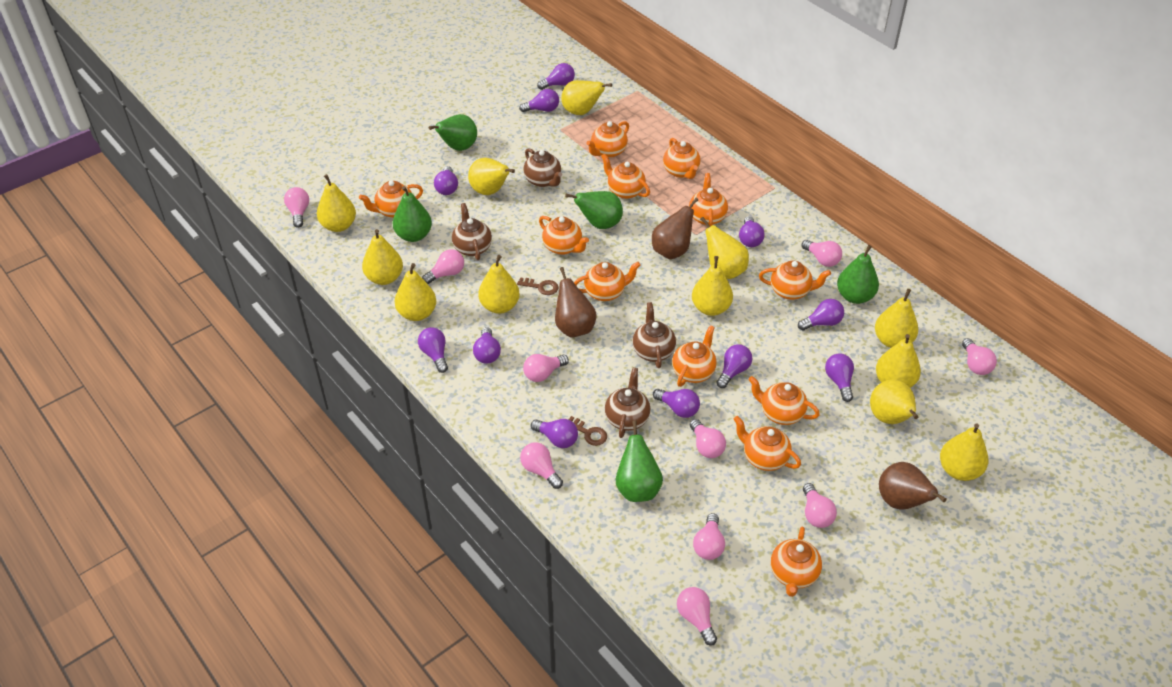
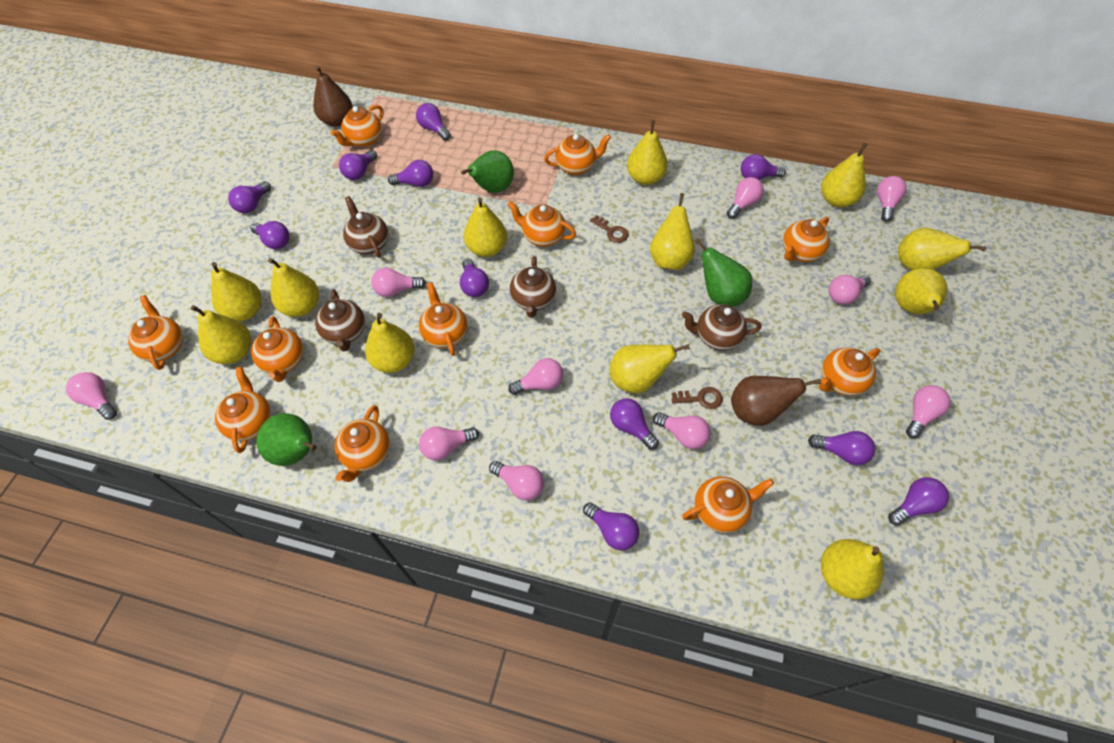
brown pear: [555,267,597,338] [652,198,699,259] [879,462,947,510] = 3 -> [313,65,352,127] [731,376,821,426] = 2
green pear: [393,186,432,242] [429,114,477,151] [565,191,623,229] [616,420,663,502] [837,245,879,304] = 5 -> [256,413,317,466] [461,151,514,193] [695,239,752,307] = 3
orange teapot: [359,180,423,218] [539,216,589,255] [574,262,640,301] [586,121,629,158] [601,154,650,199] [663,138,701,179] [672,325,717,387] [689,173,728,226] [734,416,801,471] [748,376,820,425] [759,261,831,300] [771,527,822,597] = 12 -> [128,295,183,370] [215,367,271,453] [251,316,304,382] [331,105,384,147] [335,405,390,482] [419,282,467,356] [507,201,576,247] [544,134,611,175] [682,476,774,533] [783,217,830,262] [819,348,880,396] = 11

